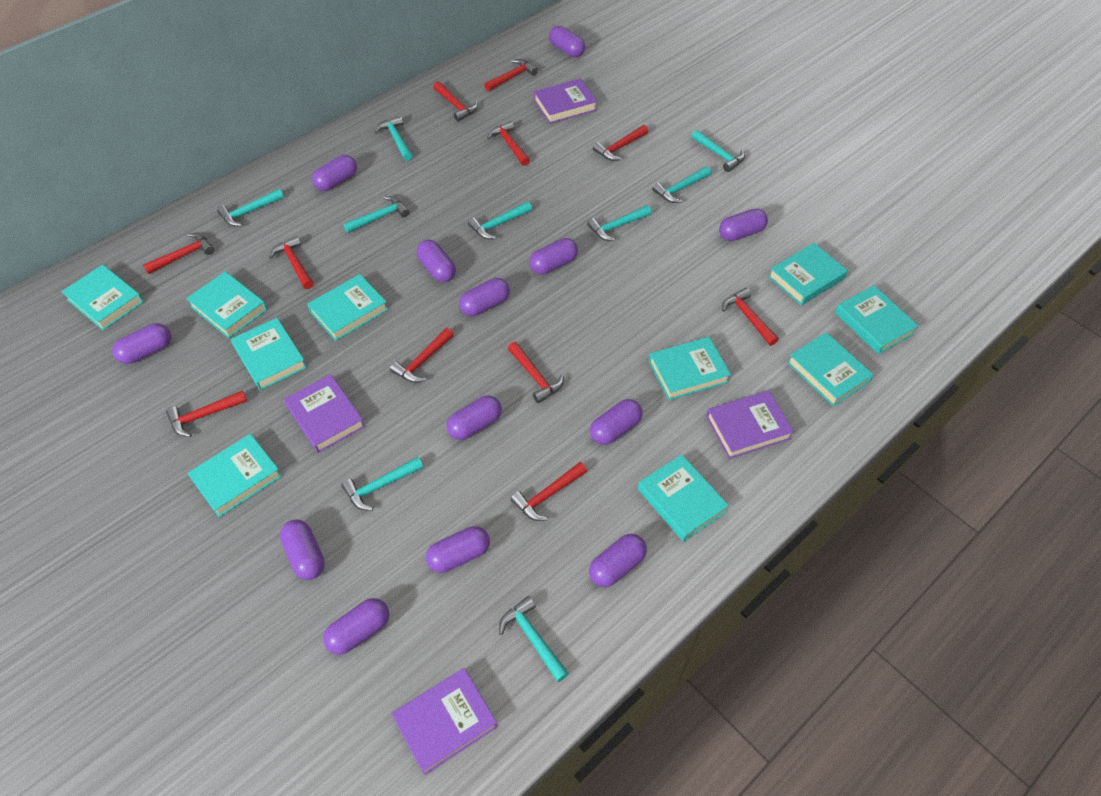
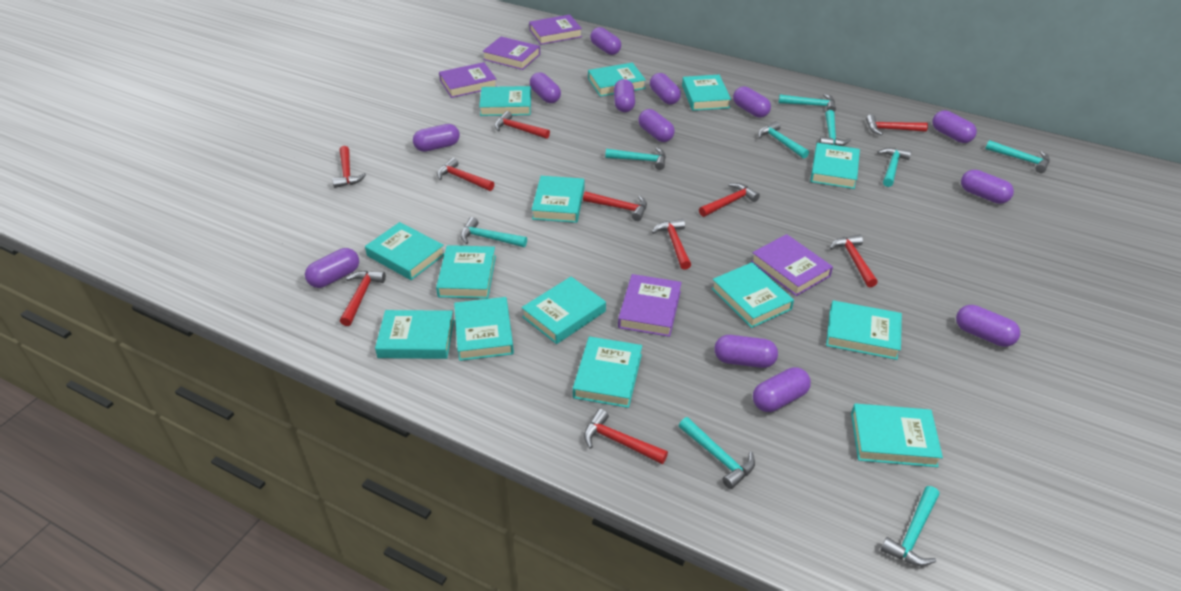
purple book: [284,374,365,453] [391,668,498,775] [534,79,597,124] [706,391,794,459] = 4 -> [439,62,497,98] [482,36,540,70] [529,15,582,45] [618,274,682,337] [751,234,833,296] = 5
red hammer: [143,233,214,274] [166,390,247,437] [269,236,314,289] [390,328,454,383] [433,81,478,121] [484,59,538,91] [487,121,530,166] [508,342,564,403] [511,462,587,521] [593,125,648,161] [722,288,779,346] = 11 -> [332,146,366,188] [340,271,386,326] [437,158,494,191] [494,111,550,139] [583,191,647,221] [584,409,668,464] [652,219,691,270] [699,183,760,217] [830,235,878,287] [866,114,928,135] = 10
turquoise book: [61,264,144,330] [186,271,267,338] [187,434,282,517] [231,318,307,390] [307,274,388,341] [638,454,729,542] [649,337,731,400] [768,243,848,305] [787,332,874,406] [835,285,919,354] = 10 -> [365,222,445,280] [375,310,454,359] [436,245,496,299] [454,297,514,361] [479,86,531,116] [521,277,606,344] [532,176,584,223] [573,336,642,408] [588,63,646,97] [682,75,731,111] [711,262,794,328] [810,143,860,189] [826,300,902,360] [851,403,943,467] = 14

